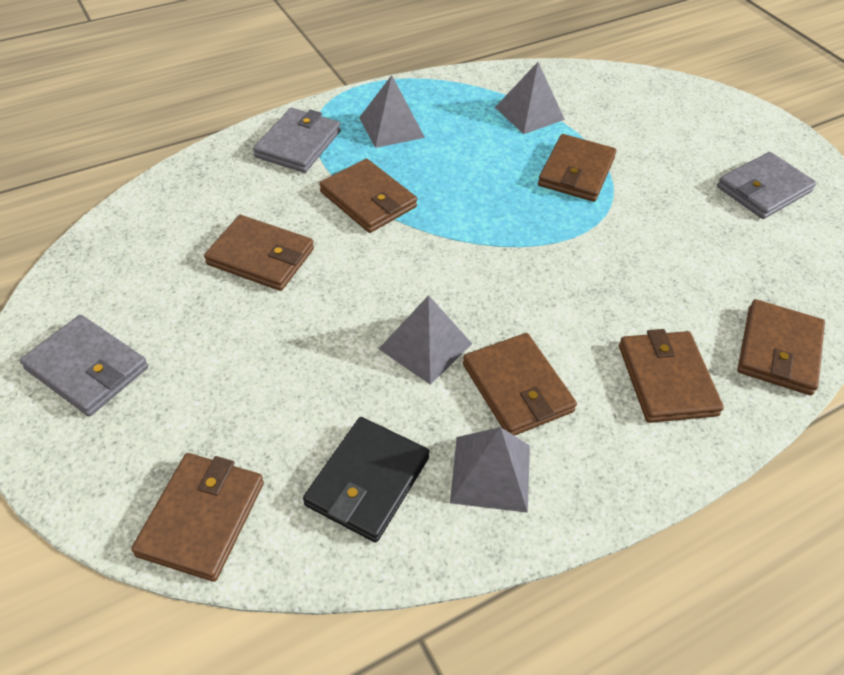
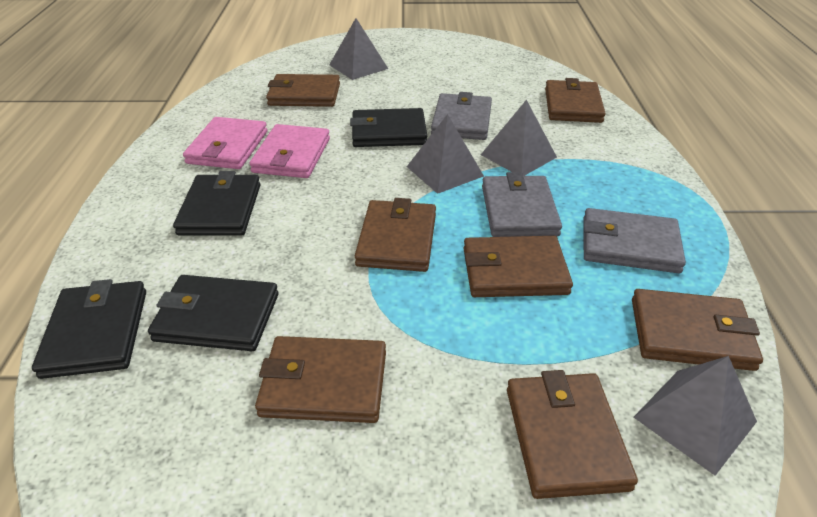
black wallet: [303,417,430,543] = 1 -> [32,279,146,379] [148,275,278,351] [173,171,260,236] [350,108,427,147] = 4
pink wallet: none = 0 -> [183,117,267,169] [249,124,330,178] = 2

